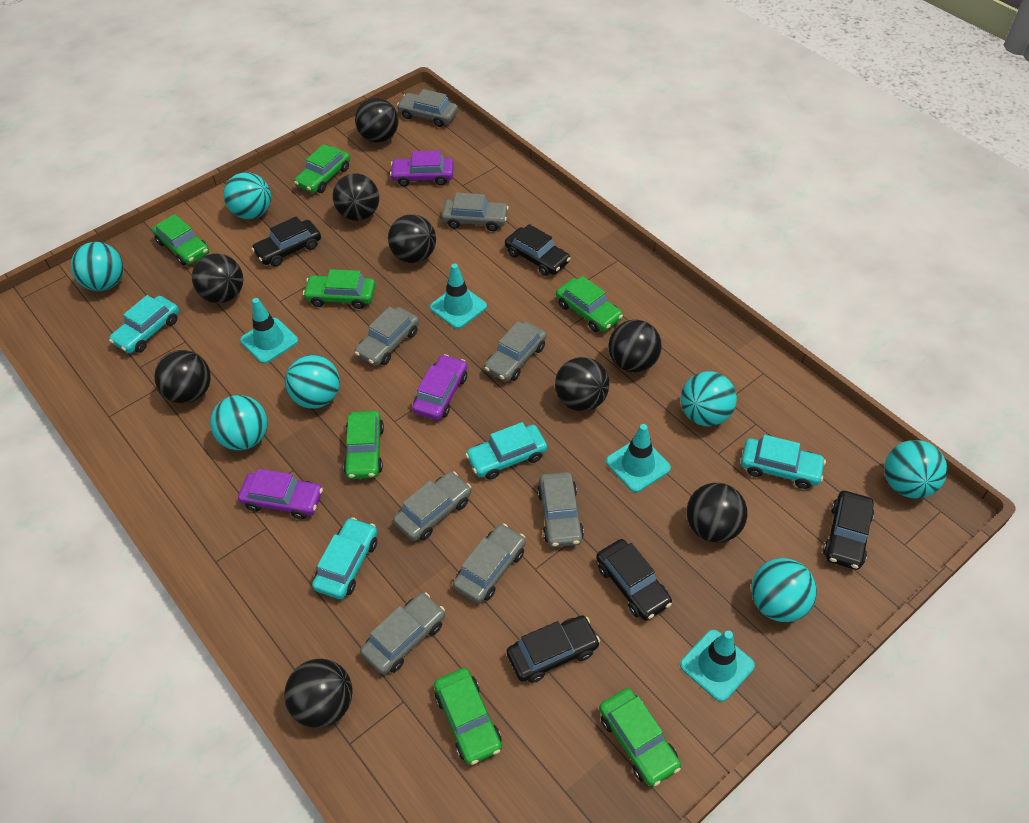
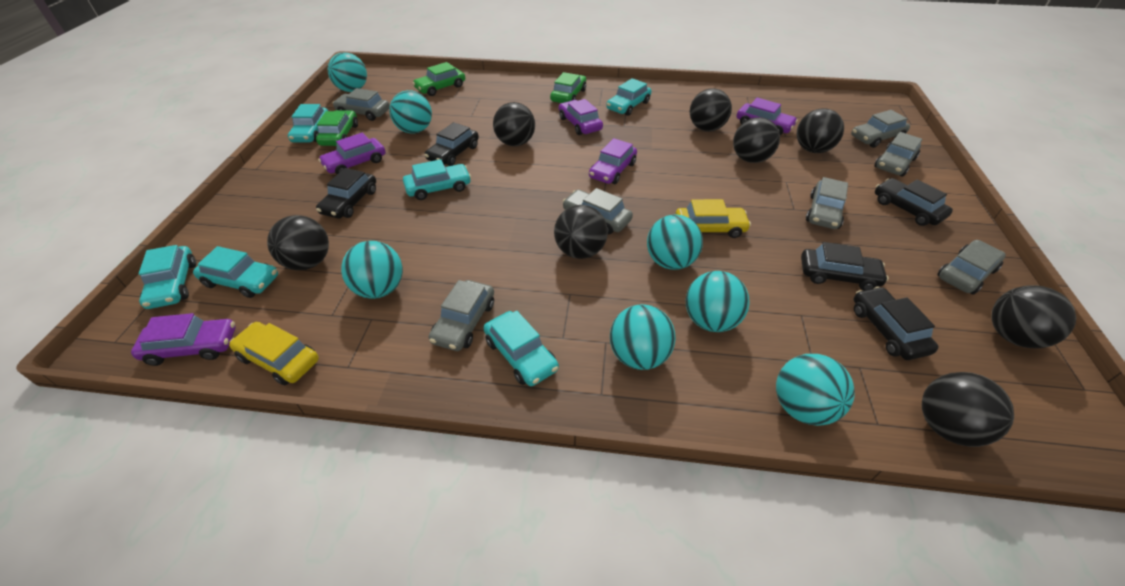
black ball: [154,350,211,403] [192,253,243,303] [284,659,353,728] [333,173,379,221] [355,98,399,143] [388,214,436,263] [555,357,609,412] [608,320,662,373] [686,483,748,543] = 9 -> [267,215,329,270] [493,102,535,146] [554,205,608,259] [690,88,732,131] [733,117,780,163] [797,108,844,153] [922,372,1014,447] [991,285,1076,348] = 8
green car: [152,214,209,265] [294,144,350,193] [303,269,375,309] [343,411,384,479] [434,668,502,765] [556,276,623,332] [599,688,681,787] = 7 -> [316,110,358,146] [413,62,465,96] [550,72,586,103] = 3
grey car: [355,307,419,366] [360,592,445,675] [393,471,471,541] [397,89,458,127] [442,193,509,231] [453,524,526,603] [484,321,547,382] [537,472,584,547] = 8 -> [333,88,390,121] [428,280,494,351] [563,188,633,235] [806,177,848,229] [851,110,910,148] [874,132,923,177] [937,240,1006,295] = 7
purple car: [238,469,323,519] [390,151,454,186] [412,354,467,420] = 3 -> [131,313,236,366] [318,132,386,174] [559,99,603,135] [589,138,637,184] [737,98,798,135] = 5
turquoise car: [109,295,179,353] [312,517,377,599] [465,422,547,480] [741,435,826,489] = 4 -> [138,245,196,309] [193,246,278,298] [288,104,328,142] [403,159,471,200] [484,311,559,386] [606,78,652,116] = 6
turquoise traffic cone: [240,298,298,364] [430,264,487,329] [606,424,671,492] [680,630,755,702] = 4 -> none = 0
yellow car: none = 0 -> [229,322,319,385] [676,199,751,238] = 2

